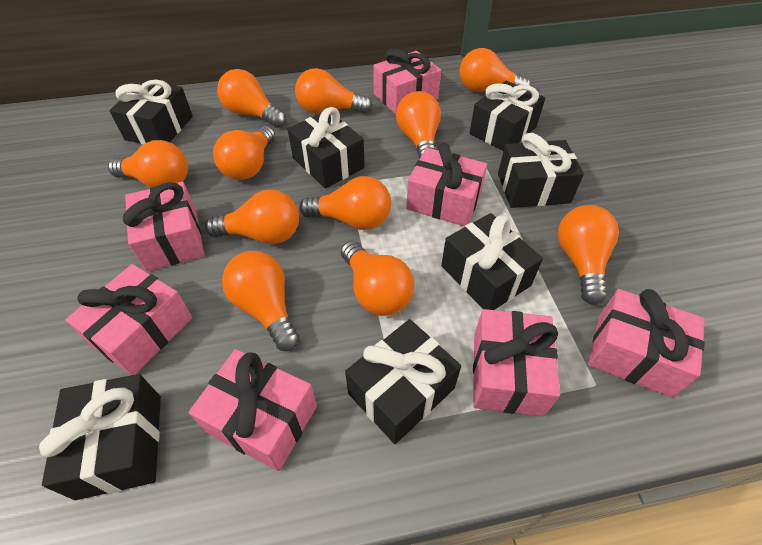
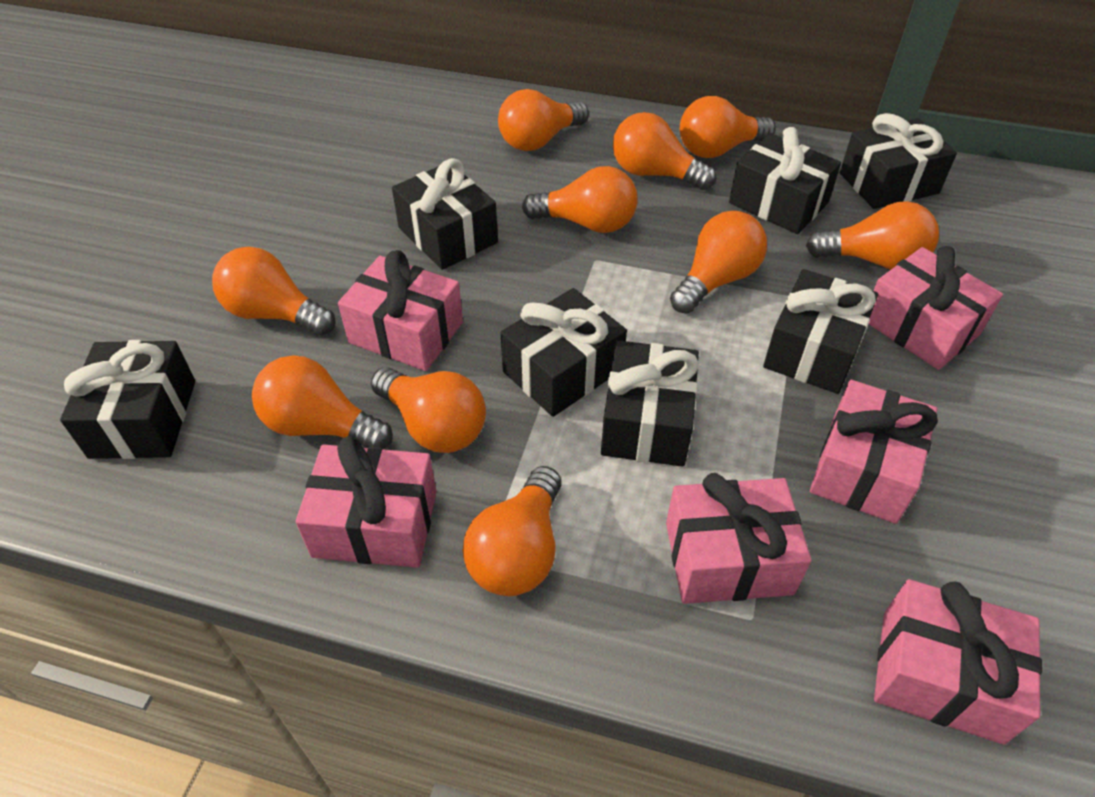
orange light bulb: [108,140,188,188] [205,189,299,244] [213,126,275,180] [217,69,286,128] [222,251,300,351] [295,68,372,114] [299,176,391,230] [341,241,414,316] [396,91,441,159] [460,48,531,92] [558,205,619,305] = 11 -> [212,247,336,336] [252,355,393,449] [371,367,486,453] [463,466,561,596] [498,89,589,151] [522,166,638,233] [613,112,716,190] [670,211,767,314] [680,96,776,158] [806,201,939,270] = 10
pink gift: [65,264,193,375] [123,182,204,271] [189,349,317,471] [373,49,441,114] [406,142,487,226] [473,309,560,417] [588,289,705,398] = 7 -> [296,436,437,568] [338,250,463,371] [666,473,811,604] [810,380,938,524] [869,246,1003,370] [874,579,1042,745] = 6

